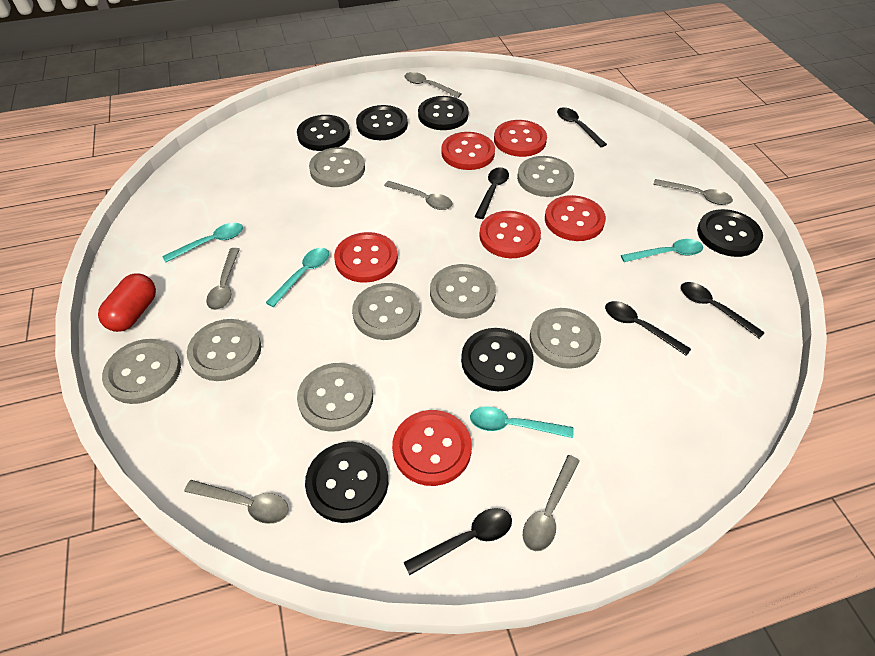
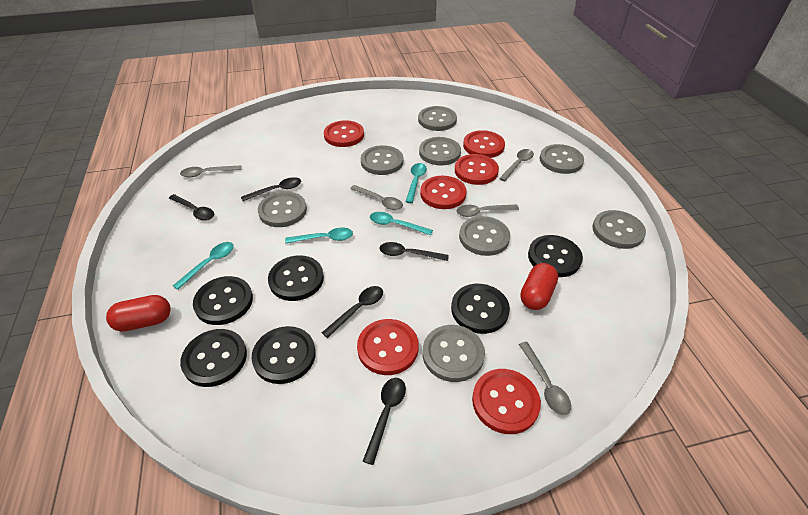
grey spoon: [184,480,289,524] [206,248,240,310] [384,181,453,210] [405,72,461,98] [523,455,580,551] [653,179,733,205] = 6 -> [180,166,242,177] [350,185,403,210] [456,204,519,217] [499,149,534,181] [519,342,571,415] = 5
red capsule: [98,273,156,332] = 1 -> [106,295,171,332] [520,263,558,310] = 2

